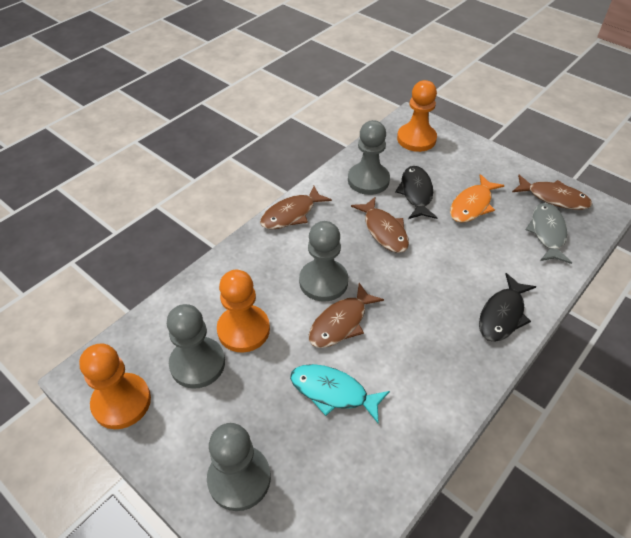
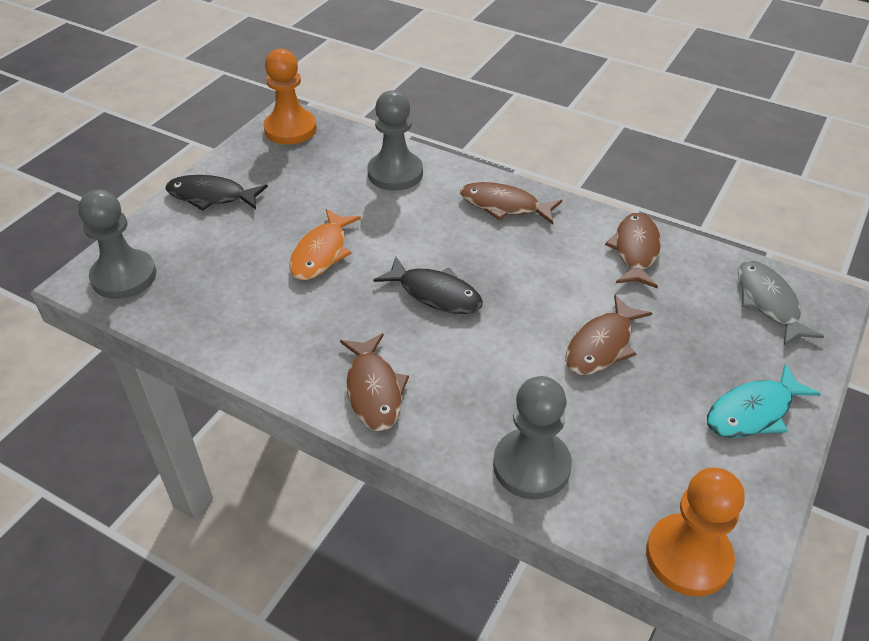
grey pawn: [167,304,225,389] [207,423,271,511] [299,221,348,302] [348,120,390,195] = 4 -> [78,189,156,299] [367,90,423,191] [493,376,572,500] = 3
orange pawn: [79,343,151,429] [217,270,270,352] [397,80,437,152] = 3 -> [263,49,317,145] [646,468,745,597] = 2

